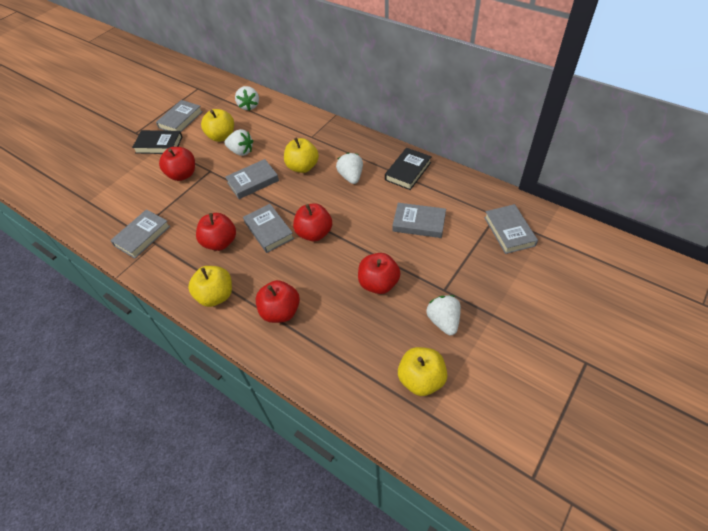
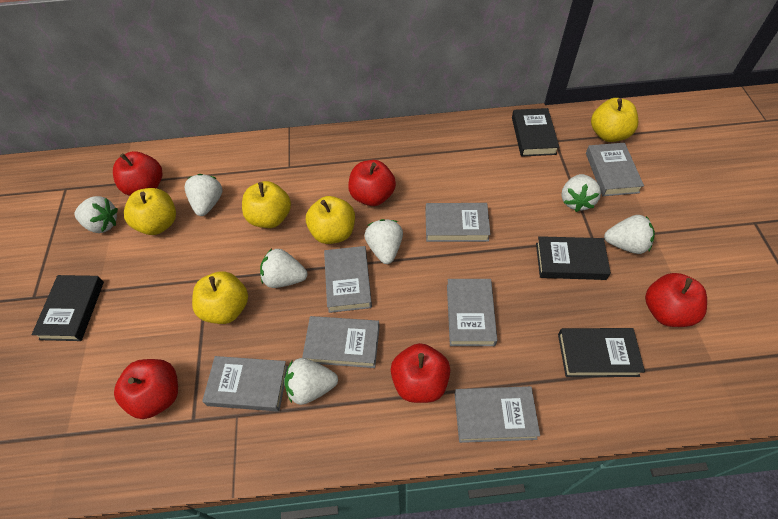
black book: [132,130,182,154] [385,148,432,190] = 2 -> [32,275,104,341] [512,108,559,157] [536,236,611,280] [558,328,645,377] = 4
grey book: [110,209,170,259] [156,100,203,132] [225,159,279,199] [243,204,294,253] [392,203,446,238] [484,204,538,254] = 6 -> [202,356,288,412] [302,316,380,368] [324,246,372,313] [425,203,491,242] [447,279,497,346] [455,386,540,443] [586,143,644,196] = 7
white strawberry: [224,129,253,156] [235,86,259,111] [336,153,363,184] [427,295,461,335] = 4 -> [74,196,118,233] [184,174,223,216] [260,249,307,288] [284,358,338,405] [364,219,403,264] [561,174,601,212] [604,215,655,254] = 7
yellow apple: [188,266,232,307] [201,109,234,142] [284,138,319,173] [398,347,447,396] = 4 -> [124,188,176,235] [192,271,248,324] [242,181,291,228] [306,196,355,244] [591,98,638,142] = 5

